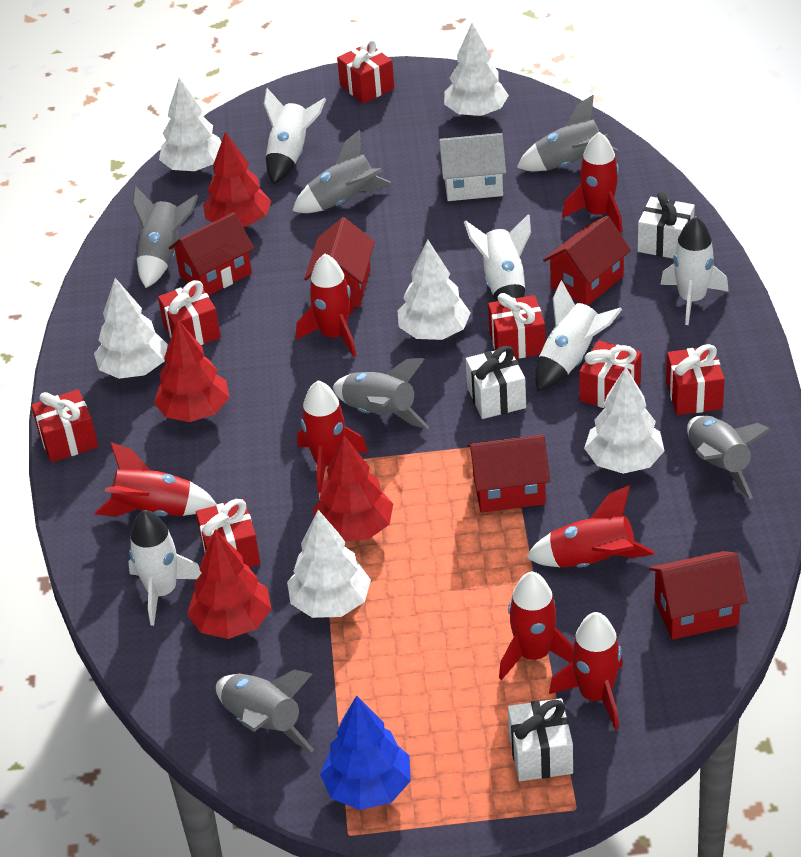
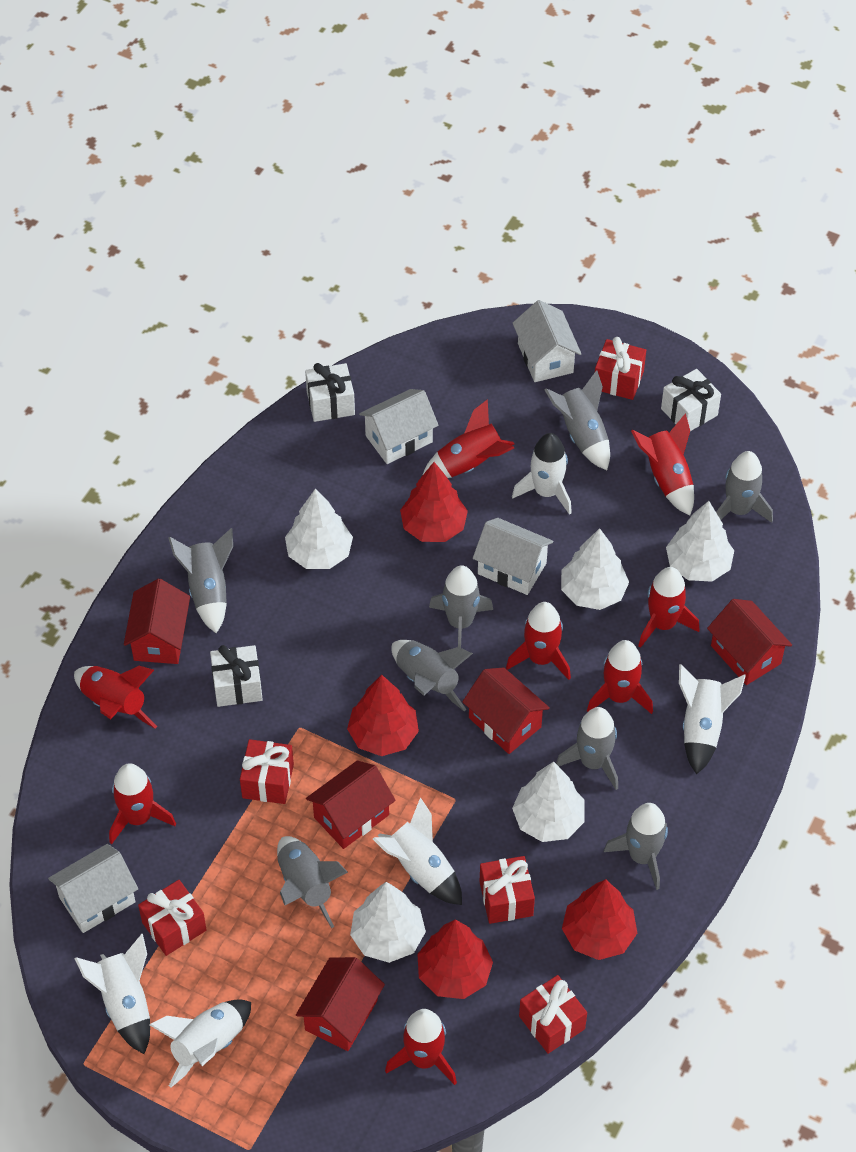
blue tree: [320,695,411,810] = 1 -> none = 0
grey rocket: [132,186,198,288] [216,670,314,752] [292,130,391,213] [333,358,429,429] [517,95,618,171] [687,416,771,499] = 6 -> [168,528,233,633] [277,836,348,928] [391,640,473,712] [429,565,493,648] [545,370,610,470] [556,707,618,790] [604,803,668,890] [716,451,773,523] = 8
red gift: [31,389,98,462] [158,280,221,345] [196,499,260,567] [337,39,394,103] [488,293,545,359] [579,340,641,408] [666,344,725,415] = 7 -> [138,880,207,956] [240,739,294,804] [480,856,535,924] [519,975,587,1054] [595,337,646,400] = 5
red rocket: [95,442,217,516] [296,254,356,357] [297,380,368,493] [499,571,573,680] [526,485,654,568] [549,612,623,730] [562,132,623,233] = 7 -> [74,666,157,729] [109,763,176,844] [385,1009,457,1085] [423,399,514,478] [506,602,571,680] [587,640,653,714] [631,414,694,516] [638,567,700,648] = 8
white house: [438,133,506,201] = 1 -> [48,844,138,933] [359,389,439,464] [473,518,553,595] [513,300,581,382] = 4
white tree: [94,278,168,379] [159,78,221,172] [287,510,371,618] [397,240,471,340] [444,23,509,117] [584,367,665,474] = 6 -> [285,489,353,569] [350,882,426,963] [512,761,585,842] [561,528,629,610] [666,501,734,582] = 5

